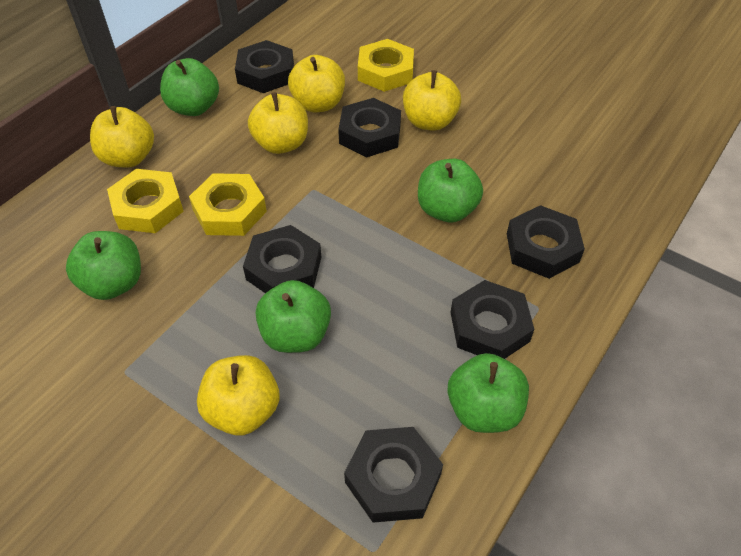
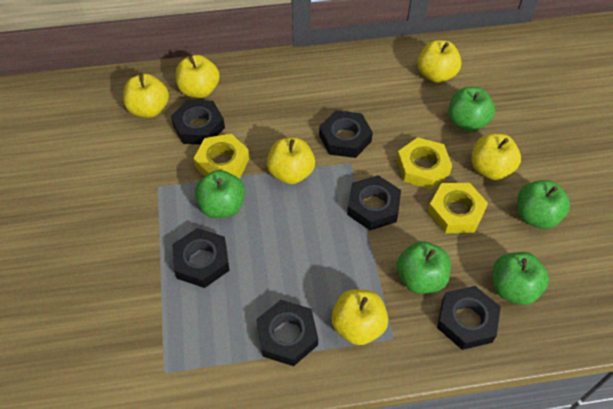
yellow apple: [90,106,154,168] [197,355,279,435] [248,92,308,154] [288,55,345,112] [403,70,461,131] = 5 -> [123,74,169,118] [176,55,220,98] [267,138,315,184] [331,289,388,345] [418,40,462,83] [471,134,521,180] = 6

